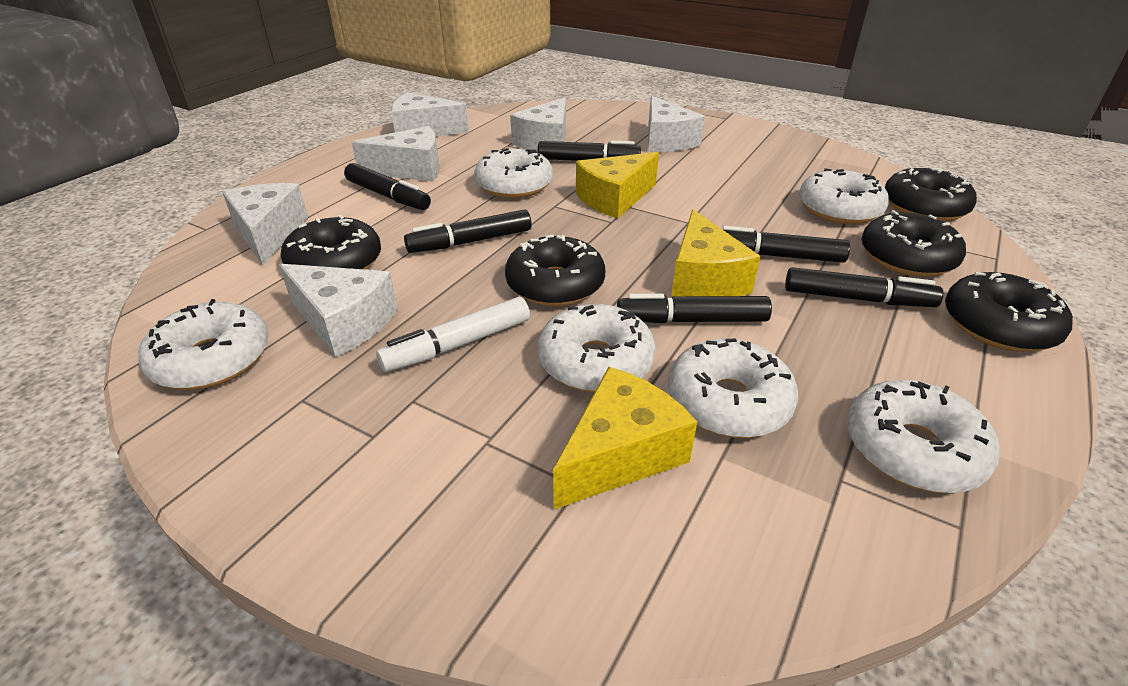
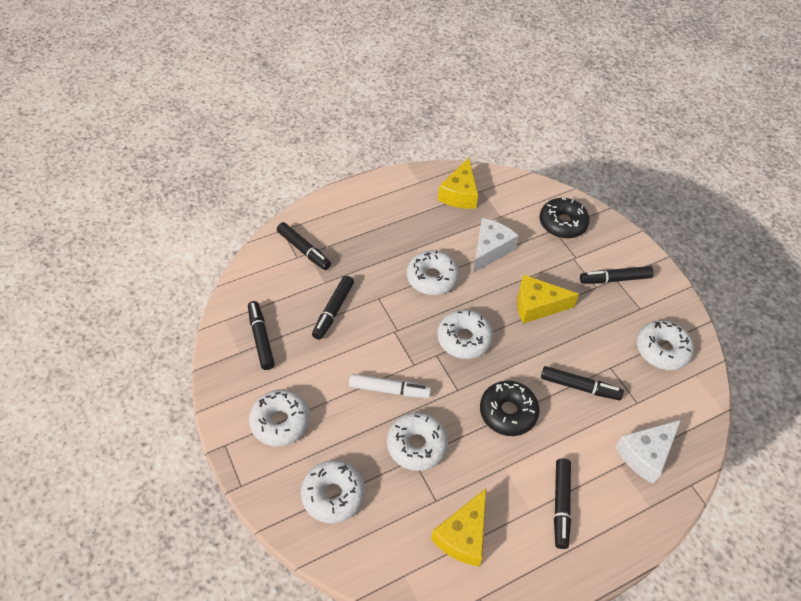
black donut: [280,215,381,270] [505,235,605,306] [861,210,966,277] [885,168,977,222] [945,272,1073,352] = 5 -> [480,381,540,436] [540,198,589,239] = 2
white cheese: [222,183,308,265] [279,264,398,357] [352,126,439,181] [391,92,469,136] [510,97,566,151] [648,96,705,152] = 6 -> [473,218,519,273] [615,420,681,484] = 2

